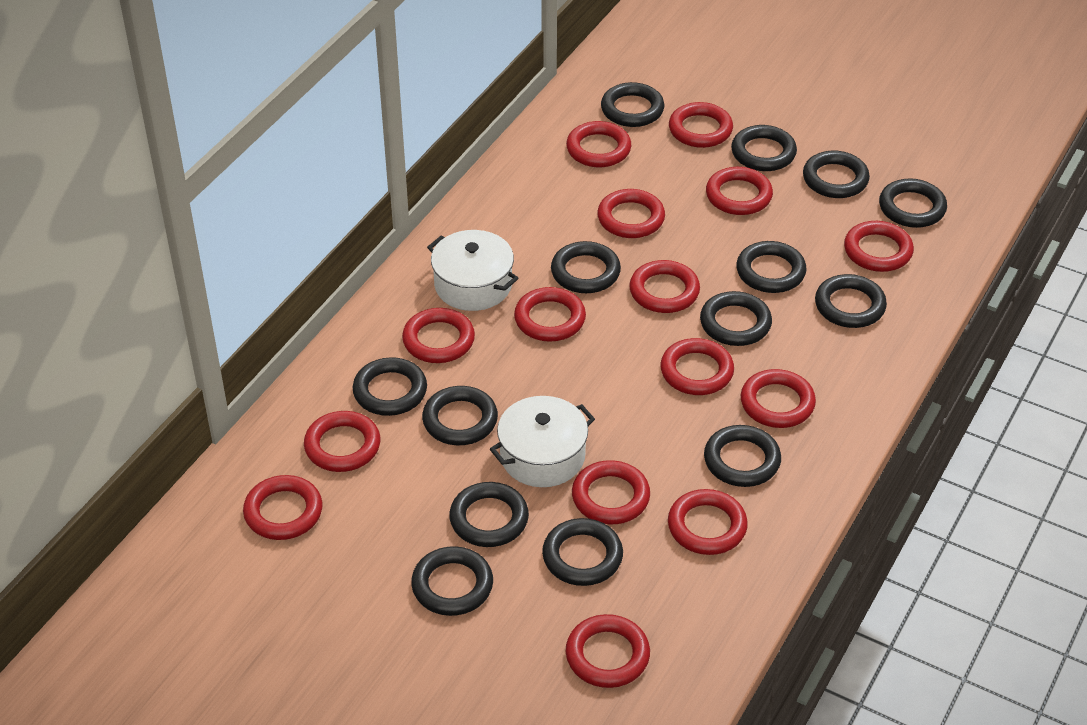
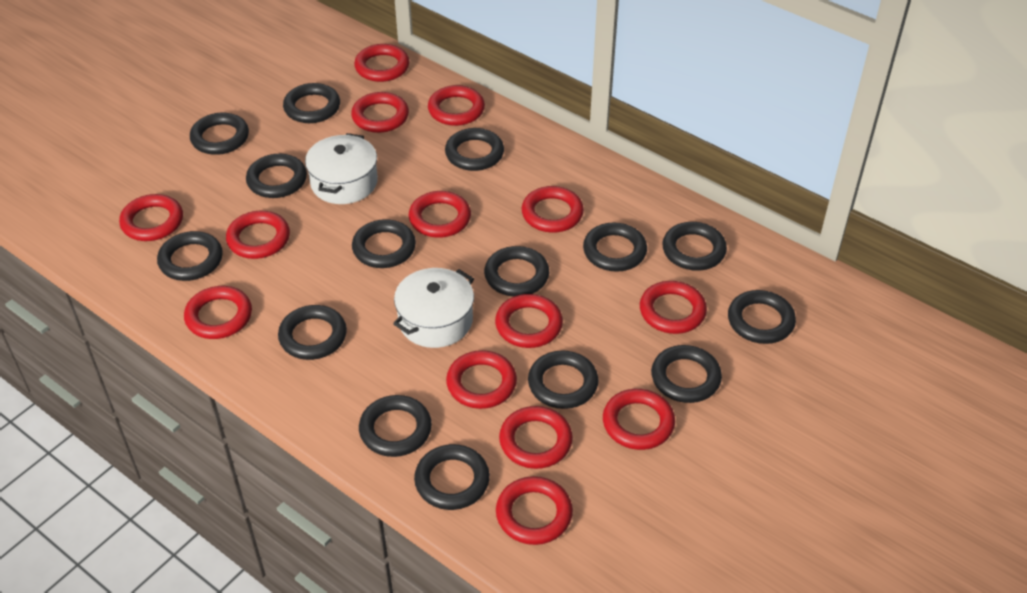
black ring: [353,357,427,416] [411,546,493,616] [422,386,498,445] [449,482,529,547] [542,518,623,586] [551,241,621,293] [601,82,664,127] [700,291,772,346] [704,425,781,487] [731,125,797,171] [736,241,807,293] [803,151,870,198] [815,274,887,328] [879,178,947,228] = 14 -> [157,231,223,281] [190,113,249,155] [246,154,307,198] [278,305,347,360] [283,83,340,123] [352,219,416,268] [359,395,432,457] [414,444,490,510] [445,128,504,171] [484,246,549,297] [528,350,599,409] [583,223,647,272] [651,345,722,403] [662,222,727,271] [728,290,796,344] = 15
red ring: [243,475,323,540] [304,411,381,472] [402,308,475,363] [514,287,586,342] [566,121,631,167] [566,614,650,688] [572,460,650,524] [597,189,665,238] [629,260,700,313] [660,338,734,395] [668,489,748,555] [669,102,733,148] [706,167,773,215] [741,369,816,428] [844,221,914,272] = 15 -> [119,194,183,241] [184,286,252,339] [226,211,290,259] [351,92,409,133] [354,44,409,82] [409,191,471,238] [428,85,485,126] [446,350,517,409] [495,294,563,348] [496,476,573,545] [499,406,573,469] [522,186,584,233] [603,389,675,450] [640,281,707,334] = 14

